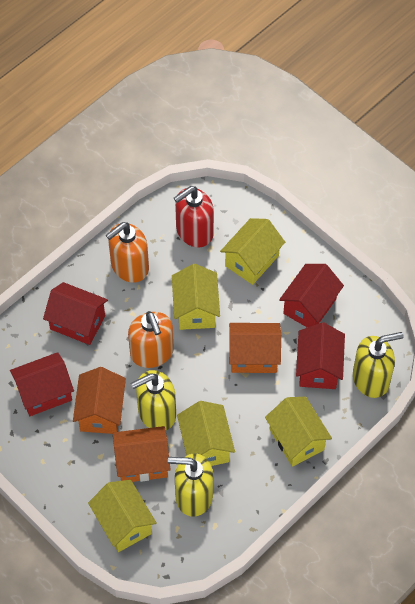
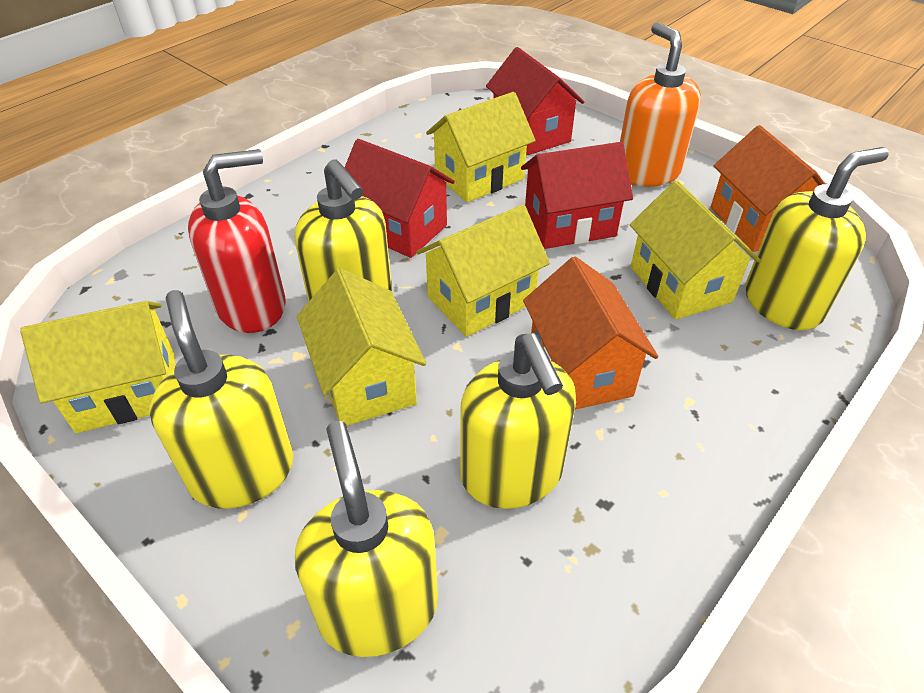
orange house: [73,367,126,434] [113,426,171,482] [229,323,281,373] = 3 -> [523,257,658,409] [710,125,825,252] = 2
orange soap dispenser: [106,222,149,283] [128,311,174,368] = 2 -> [620,22,701,187] = 1
red house: [10,352,74,416] [43,282,108,345] [279,264,344,328] [296,322,345,389] = 4 -> [344,139,455,258] [486,47,584,155] [521,142,633,249] = 3
yellow soap dispenser: [131,370,176,430] [168,454,213,517] [353,332,403,398] = 3 -> [150,290,294,509] [295,159,392,302] [295,421,438,657] [460,333,576,509] [745,147,889,330] = 5

